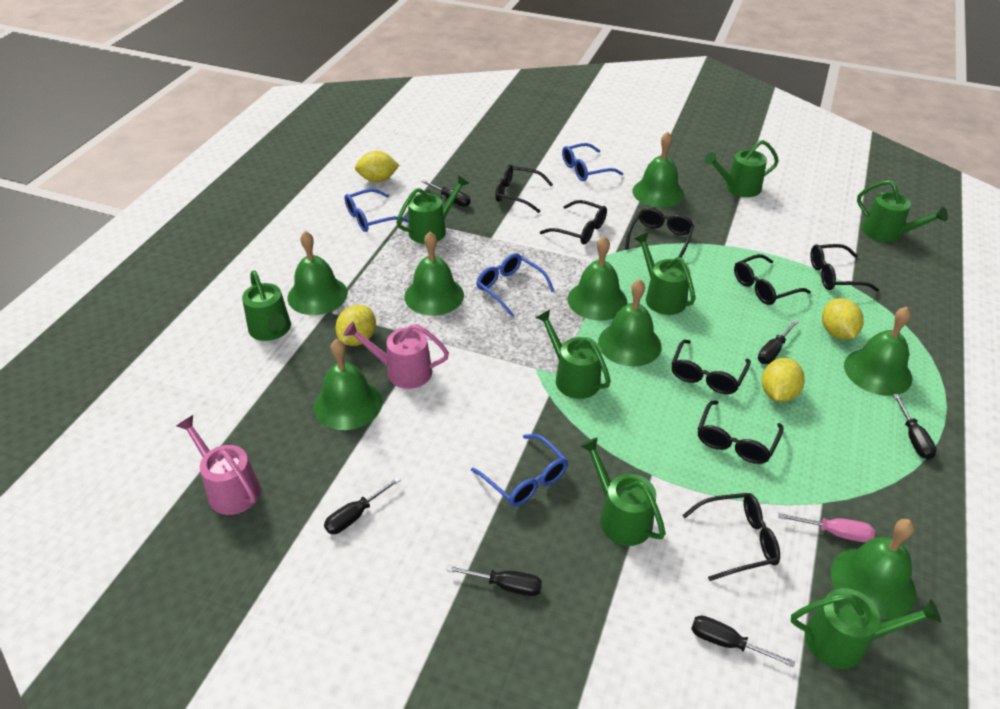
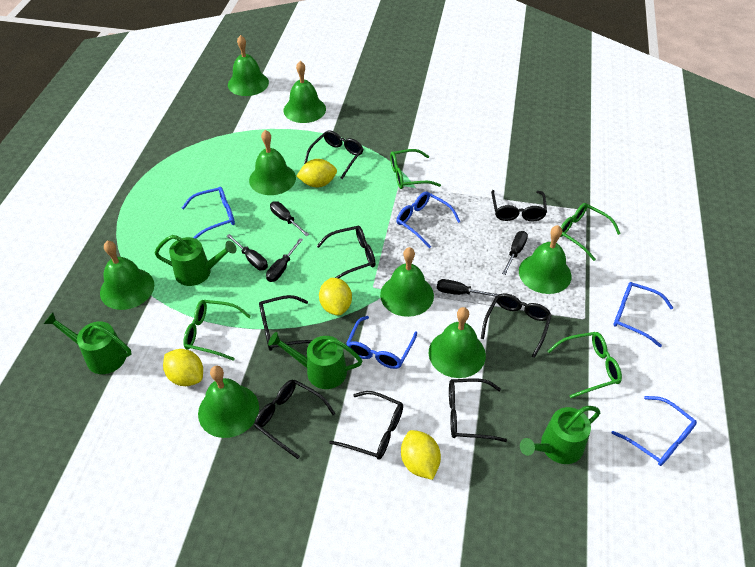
black screwdriver: [324,477,401,534] [421,180,470,207] [446,565,542,596] [691,615,795,667] [758,320,798,364] [893,394,937,460] = 6 -> [227,234,268,270] [266,238,303,282] [270,201,309,237] [437,279,499,297] [502,231,528,275] = 5
blue glasses: [345,189,408,232] [471,434,568,506] [476,253,555,317] [562,143,623,181] = 4 -> [182,187,235,239] [346,316,417,369] [396,192,461,248] [611,396,697,466] [613,282,673,347] = 5
green glasses: none = 0 -> [183,300,251,361] [390,149,441,189] [548,332,622,398] [560,203,621,261] = 4
green watering can: [242,270,291,341] [396,175,469,244] [535,310,611,399] [580,437,666,546] [634,233,695,315] [705,140,779,197] [791,588,941,669] [857,180,948,242] = 8 -> [44,312,132,374] [154,235,237,286] [268,332,363,389] [520,406,600,464] = 4
pink screwdriver: [778,513,875,542] = 1 -> none = 0
pink watering can: [176,415,261,515] [344,321,449,389] = 2 -> none = 0

